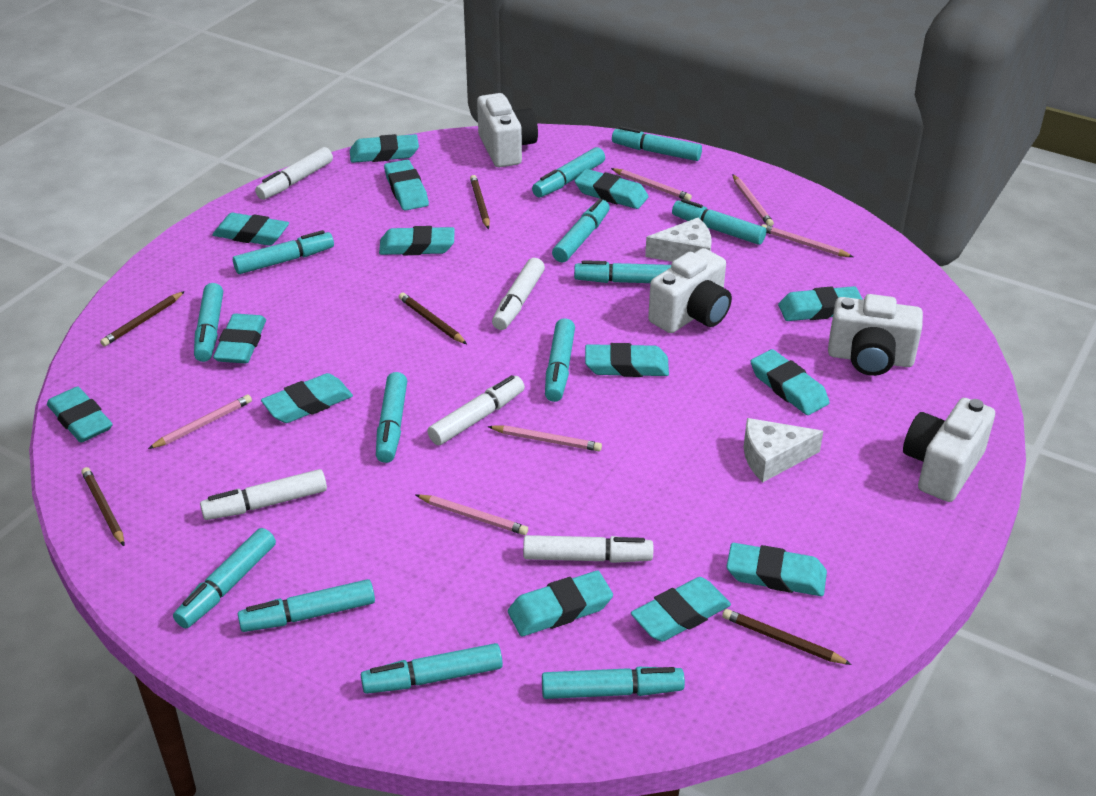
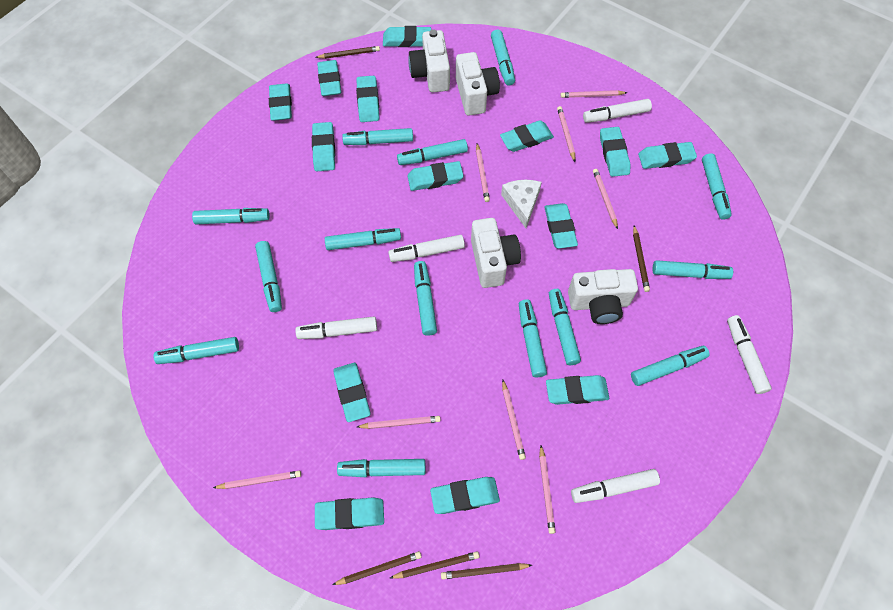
pink pencil: [148,395,252,449] [416,494,528,535] [488,425,602,451] [611,168,692,201] [732,174,774,226] [762,224,853,257] = 6 -> [213,471,301,489] [357,416,441,429] [476,143,490,202] [502,380,526,460] [539,445,555,534] [557,106,575,162] [560,90,628,98] [593,169,618,229] = 8
turquoise marker: [173,528,276,628] [194,283,223,362] [233,230,334,274] [238,579,375,632] [361,643,503,694] [376,372,407,463] [532,147,605,198] [542,666,685,699] [545,318,575,402] [552,199,610,263] [574,260,671,283] [612,126,702,161] [672,199,766,245] = 13 -> [153,337,239,364] [192,208,270,224] [255,241,282,312] [325,228,401,250] [337,459,426,477] [342,128,413,145] [397,139,468,165] [414,261,437,336] [491,29,515,85] [519,299,547,377] [549,289,581,365] [631,346,710,386] [653,260,733,279] [702,153,732,220] = 14
white cheese: [645,218,712,262] [744,418,823,482] = 2 -> [501,180,542,228] = 1

